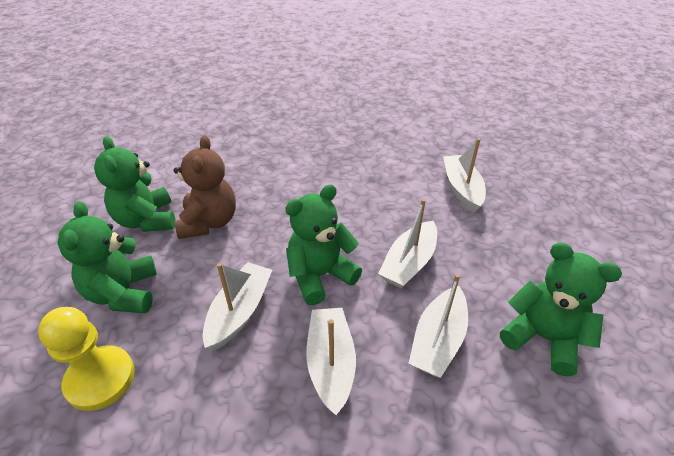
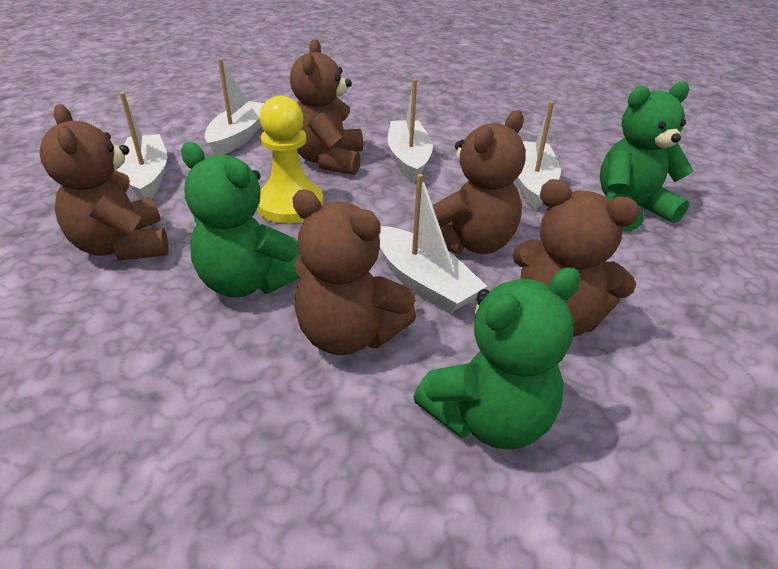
brown teddy bear: [174,135,236,239] = 1 -> [39,104,169,261] [290,39,363,175] [292,190,416,355] [432,110,526,255] [512,179,640,337] = 5
green teddy bear: [58,201,157,313] [94,136,175,232] [285,184,362,305] [500,243,622,376] = 4 -> [181,142,300,298] [413,267,581,450] [600,81,694,231] = 3

